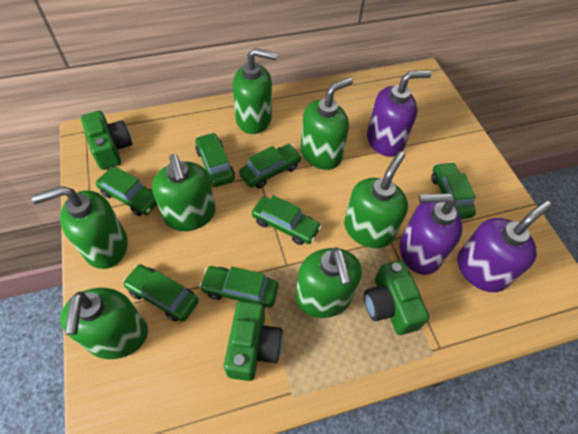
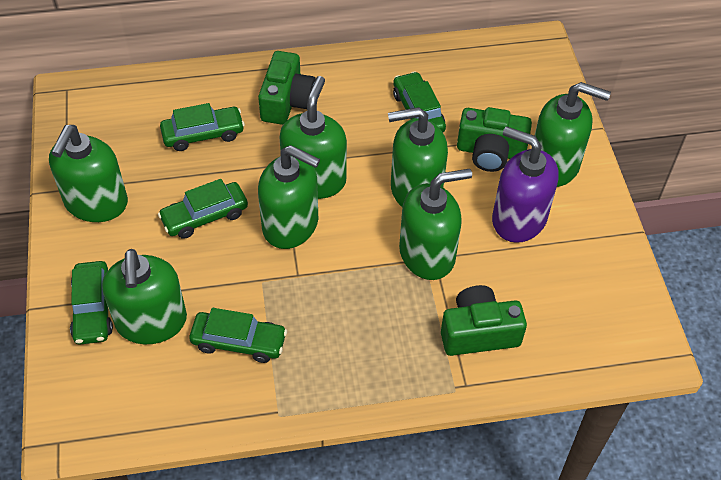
green car: [96,167,157,216] [123,264,199,322] [195,132,235,187] [199,266,279,309] [239,144,302,189] [252,195,322,245] [431,162,476,219] = 7 -> [70,261,113,345] [158,179,248,239] [160,103,245,151] [189,308,287,363] [393,71,446,132] = 5
purple soap dispenser: [367,70,432,157] [400,193,463,275] [457,201,551,292] = 3 -> [492,126,559,243] = 1

